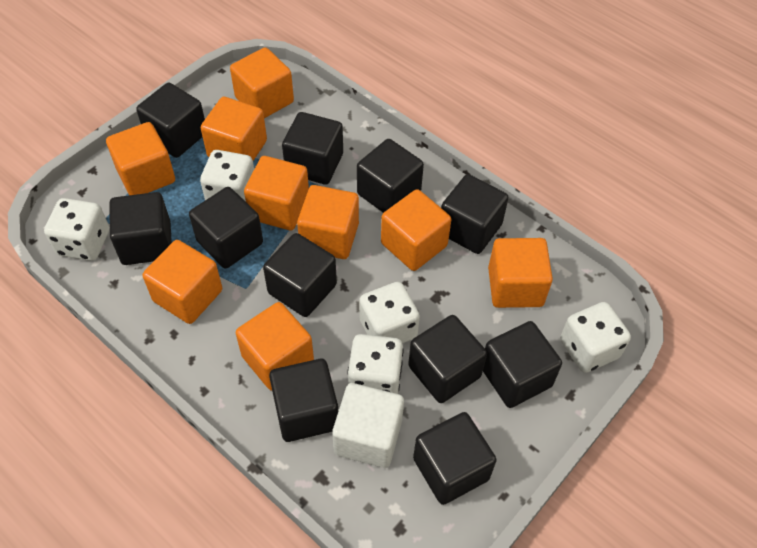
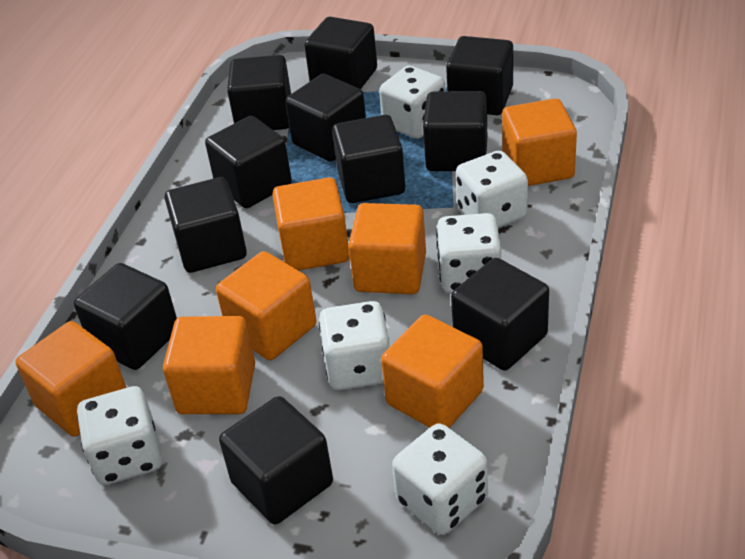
orange cube: [106,122,175,195] [143,240,222,324] [201,97,267,161] [230,47,294,118] [236,302,314,391] [244,156,309,230] [297,185,359,259] [381,189,451,271] [488,238,553,308] = 9 -> [16,321,126,437] [163,316,255,414] [216,251,317,360] [272,178,349,271] [348,203,426,294] [381,315,484,428] [502,98,577,186] = 7
white cube: [332,383,404,468] = 1 -> none = 0
white dice: [44,198,109,261] [200,150,254,202] [347,334,403,394] [359,282,420,344] [560,302,631,373] = 5 -> [77,386,162,485] [319,301,390,390] [379,66,445,139] [392,423,488,535] [436,213,501,293] [456,151,528,228] = 6

